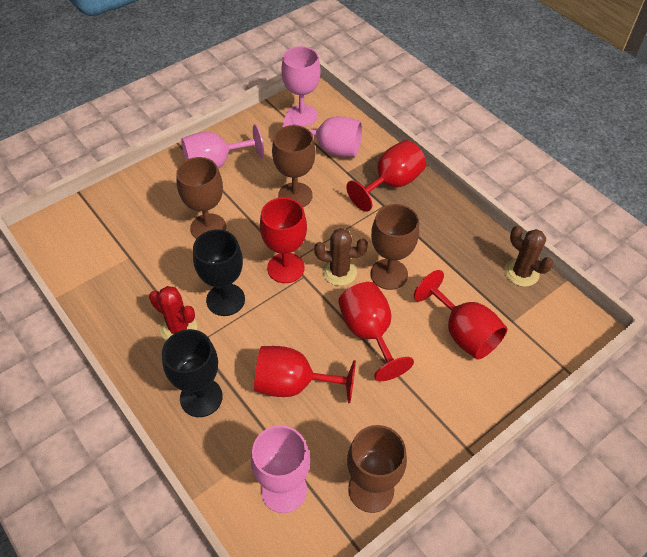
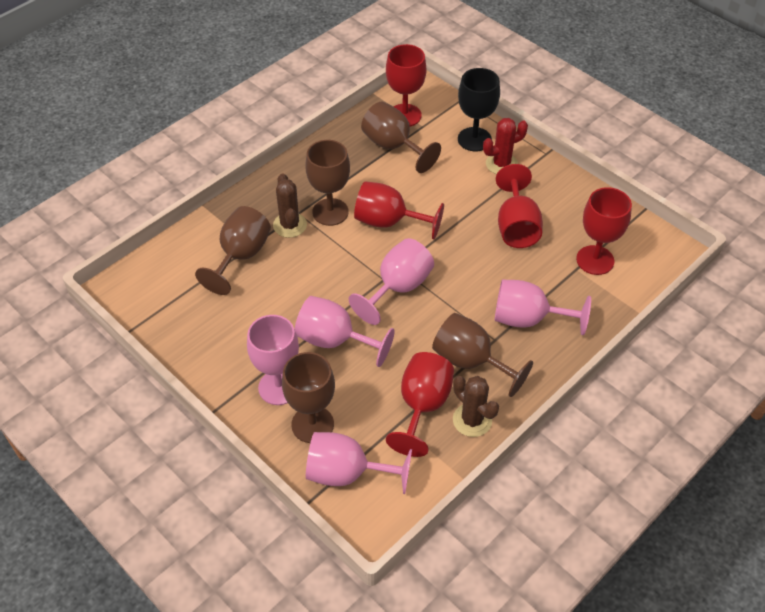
black goblet: [162,329,223,417] [193,229,245,316] = 2 -> [458,68,500,151] = 1
brown goblet: [176,157,226,239] [272,125,315,207] [347,425,407,513] [371,204,419,290] = 4 -> [195,206,271,295] [282,352,335,443] [306,140,350,226] [361,101,441,173] [432,313,533,397] = 5
pink goblet: [181,124,264,168] [251,425,310,513] [281,46,321,127] [283,112,362,157] = 4 -> [247,315,299,405] [295,296,395,367] [306,432,412,494] [349,238,434,325] [495,280,591,335] = 5

